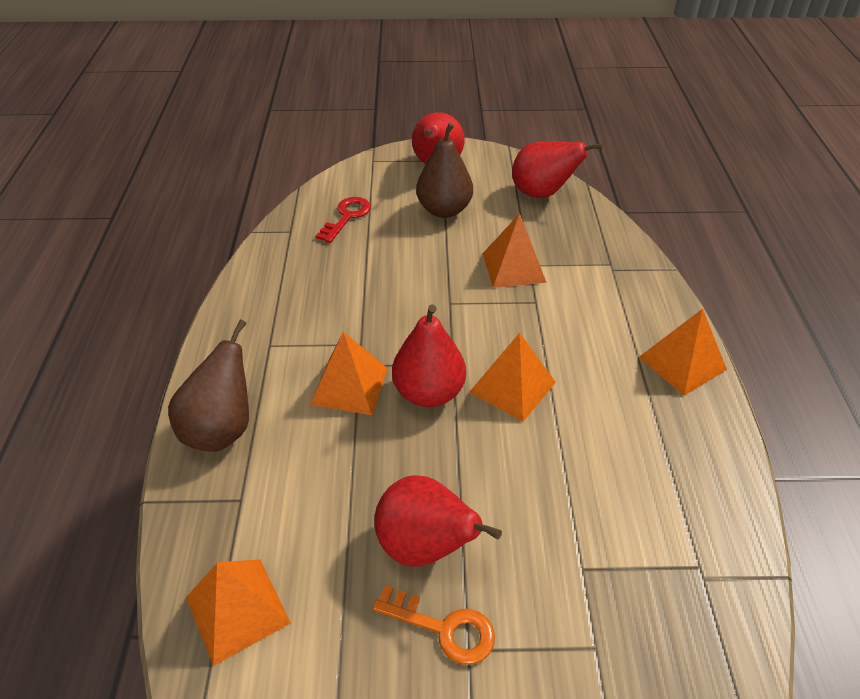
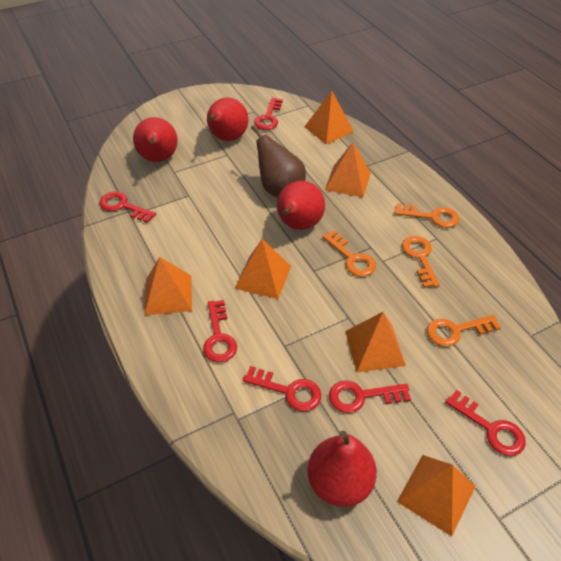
brown pear: [168,319,249,452] [416,123,473,218] = 2 -> [251,125,306,197] = 1
orange key: [372,585,495,665] = 1 -> [323,230,376,277] [395,203,459,228] [402,236,440,288] [427,315,501,347] = 4
orange pyramid: [186,559,291,666] [310,332,388,415] [470,333,556,422] [482,214,547,288] [639,309,727,395] = 5 -> [144,257,192,315] [235,239,291,299] [304,91,354,145] [325,142,371,197] [345,312,406,373] [397,455,476,536] = 6
red key: [315,197,371,243] = 1 -> [99,192,156,223] [203,300,237,363] [243,366,322,411] [254,98,283,130] [329,380,411,413] [445,390,526,456] = 6

